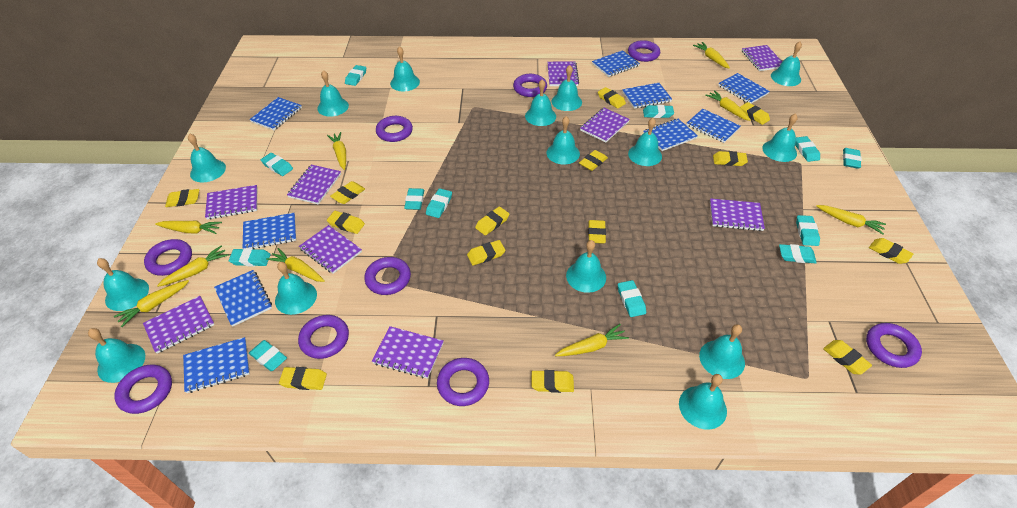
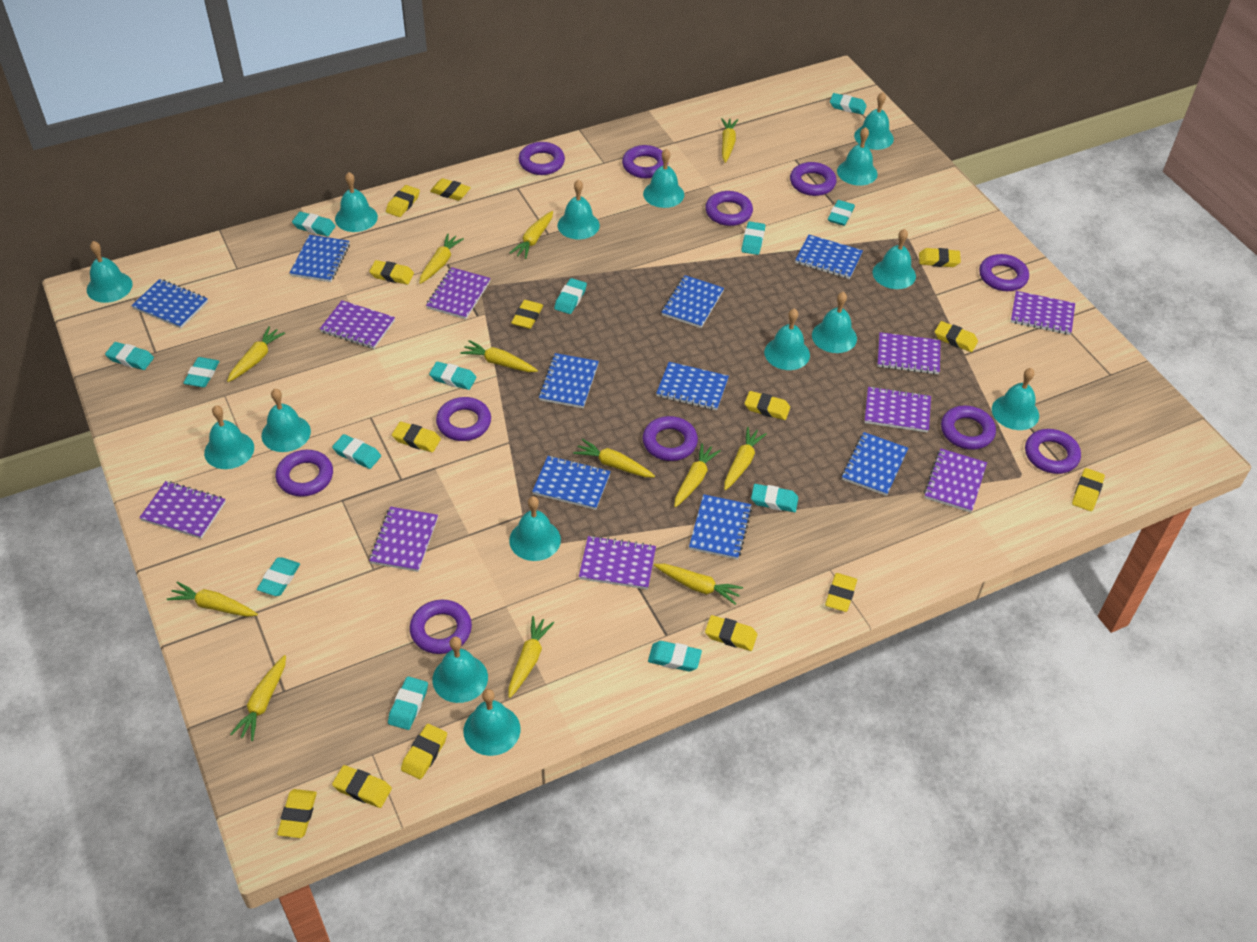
purple ring: [114,365,172,414] [144,239,192,276] [298,315,349,359] [364,257,411,295] [376,116,413,142] [437,358,489,406] [513,74,547,97] [628,40,660,62] [866,323,922,368] = 9 -> [276,450,333,497] [410,600,472,654] [436,397,491,441] [519,142,565,175] [622,145,668,178] [643,416,698,461] [705,191,753,226] [790,162,836,196] [941,405,996,450] [979,254,1029,291] [1025,429,1081,474] = 11
turquoise eraser: [229,248,271,266] [249,340,287,371] [261,153,293,176] [345,65,366,86] [404,188,424,210] [426,188,452,218] [618,280,646,317] [643,105,674,118] [779,244,817,263] [795,136,820,162] [796,215,820,246] [843,148,862,169] = 12 -> [105,342,154,370] [183,357,220,387] [257,557,300,596] [292,212,336,236] [332,434,381,469] [388,676,428,730] [429,362,476,390] [554,278,587,314] [648,641,702,671] [741,221,765,255] [751,484,798,512] [828,200,855,226] [830,93,867,115] = 13
yellow carrot: [114,280,189,327] [155,221,222,234] [157,246,229,287] [266,248,325,282] [327,132,346,170] [555,324,629,356] [693,42,730,69] [705,90,751,121] [816,205,886,234] = 9 -> [167,581,258,617] [227,326,285,382] [230,655,286,741] [419,233,464,284] [460,340,538,372] [509,616,554,698] [510,211,553,259] [573,439,655,477] [654,564,743,605] [674,443,721,507] [721,118,738,163] [724,427,767,490] = 12

